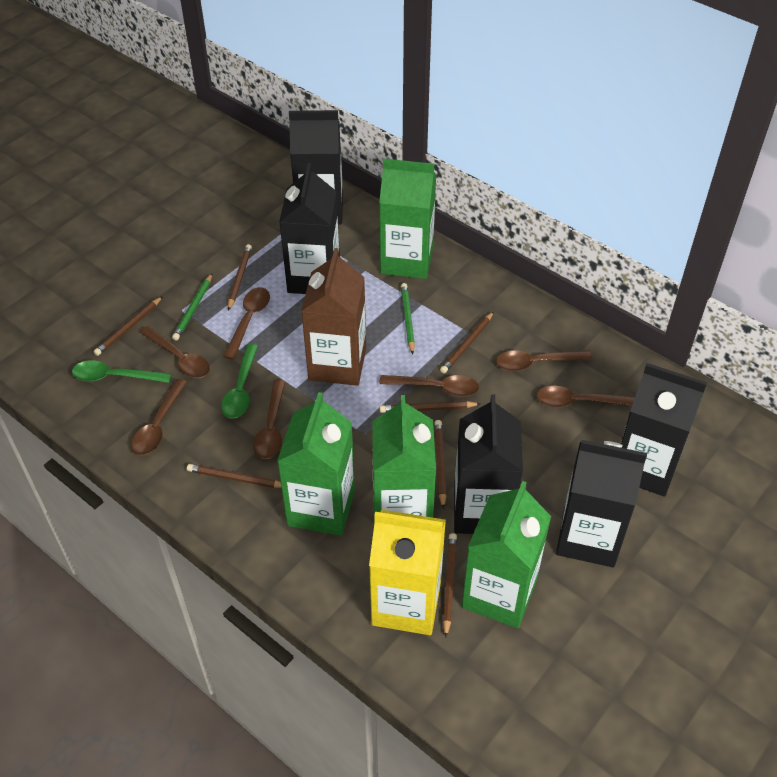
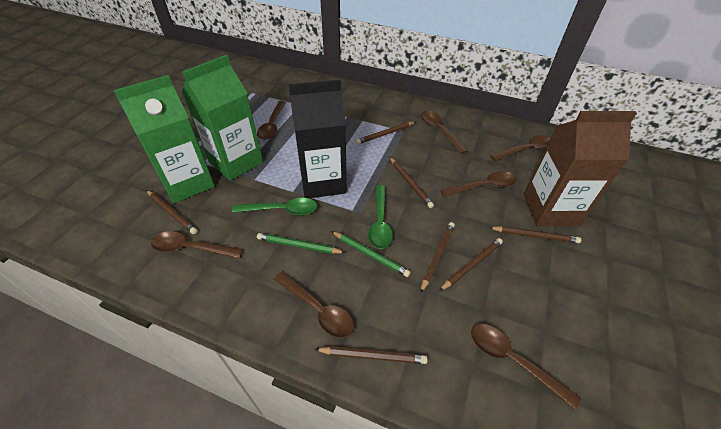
black carton: [279,163,340,294] [289,110,343,225] [454,395,523,534] [556,440,647,567] [621,363,707,497] = 5 -> [289,80,347,198] = 1
green carton: [277,392,355,536] [372,395,436,523] [379,158,436,279] [462,481,551,628] = 4 -> [114,75,215,203] [182,55,263,181] = 2
yellow carton: [369,510,446,635] = 1 -> none = 0

